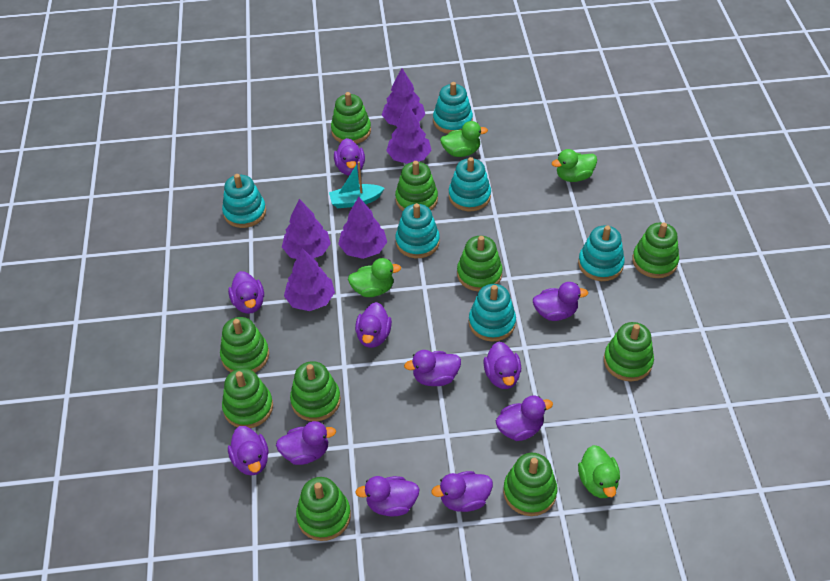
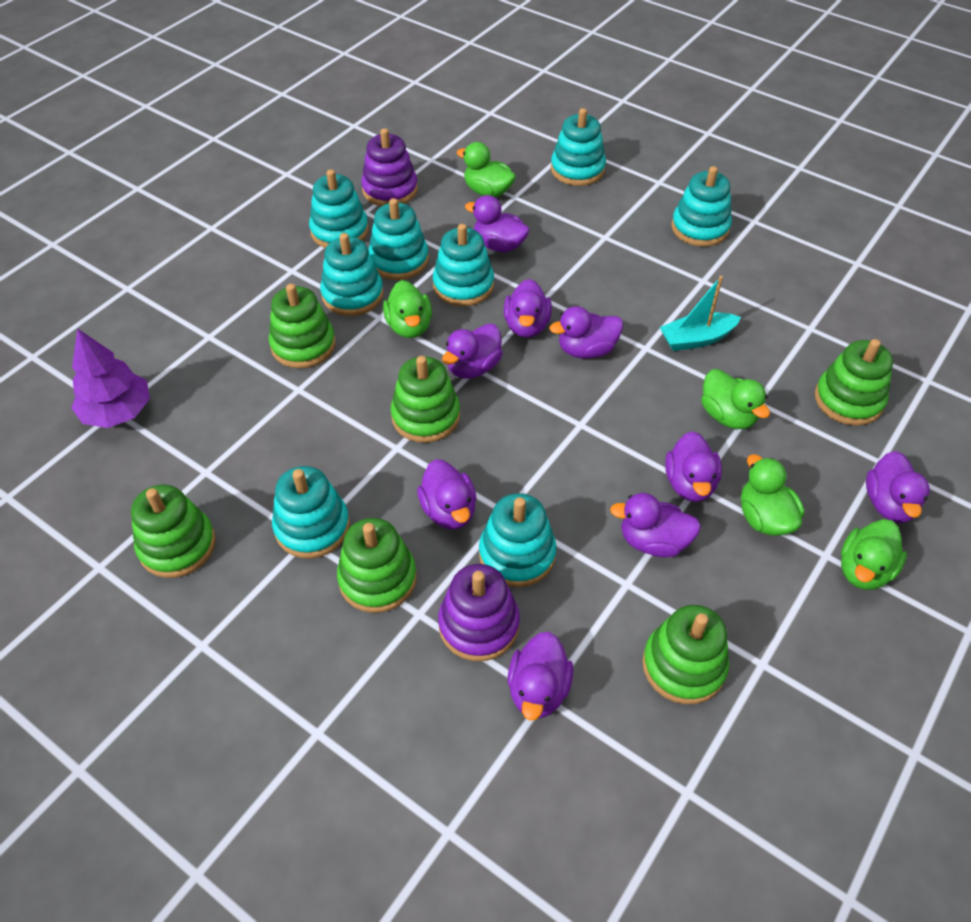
green duck: [348,258,401,297] [440,121,488,157] [552,149,597,182] [578,445,620,498] = 4 -> [383,280,432,338] [457,142,516,197] [701,369,770,429] [741,454,804,536] [841,519,907,590] = 5
green stacking toy: [220,317,269,373] [222,368,273,428] [290,361,341,421] [296,477,351,541] [331,92,371,144] [395,161,438,211] [457,236,503,292] [503,453,557,516] [604,322,654,381] [632,223,679,278] = 10 -> [131,485,216,578] [269,284,335,368] [337,518,417,613] [391,356,460,443] [642,605,729,704] [815,339,893,426] = 6
purple duck: [228,271,264,314] [228,426,269,476] [276,421,336,465] [334,138,365,176] [355,302,392,348] [355,476,419,516] [404,350,461,386] [431,471,493,512] [483,341,521,389] [496,395,553,441] [533,282,588,321] = 11 -> [417,459,477,530] [442,323,503,379] [465,195,530,252] [504,279,552,338] [508,632,573,721] [550,306,623,359] [610,493,701,557] [665,431,722,502] [866,451,930,523] = 9
purple stacking toy: none = 0 -> [361,128,418,206] [438,564,520,661] = 2
purple tree: [282,199,331,259] [284,248,335,311] [338,197,387,259] [382,68,425,126] [386,104,432,164] = 5 -> [71,328,150,428] = 1
turquoise stacking toy: [222,174,266,228] [396,203,440,258] [433,82,473,134] [449,157,491,211] [469,284,516,342] [578,225,625,281] = 6 -> [272,466,350,558] [309,169,369,248] [320,233,384,316] [369,198,429,280] [433,224,494,306] [479,493,556,587] [551,108,606,186] [671,166,732,247] = 8

